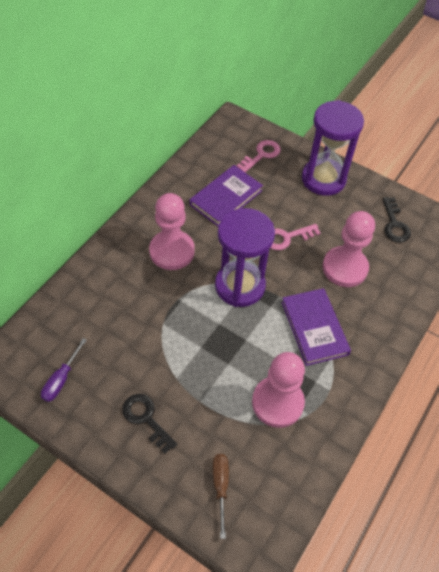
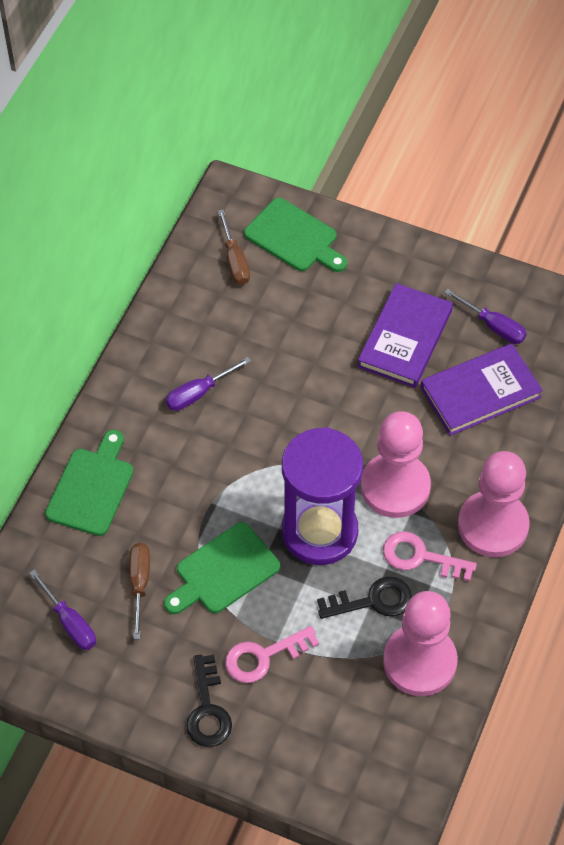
brown screwdriver: [213,454,229,539] = 1 -> [129,543,150,639] [218,209,250,285] = 2
green cutting board: none = 0 -> [45,430,133,536] [164,522,280,614] [244,198,347,272] = 3
purple hourglass: [215,208,275,307] [302,100,364,196] = 2 -> [282,427,363,565] = 1
purple screwdriver: [41,338,87,402] = 1 -> [29,570,96,650] [166,357,251,411] [444,289,527,344] = 3

